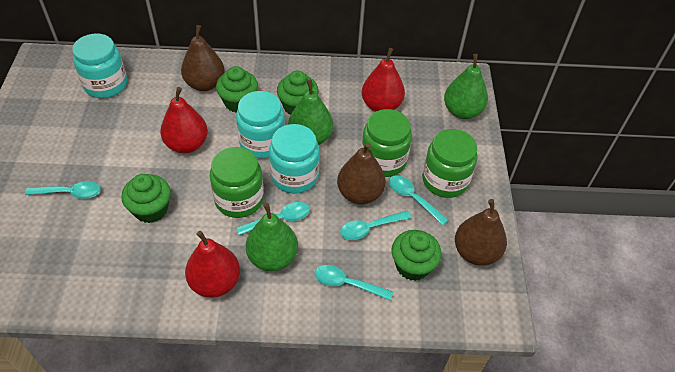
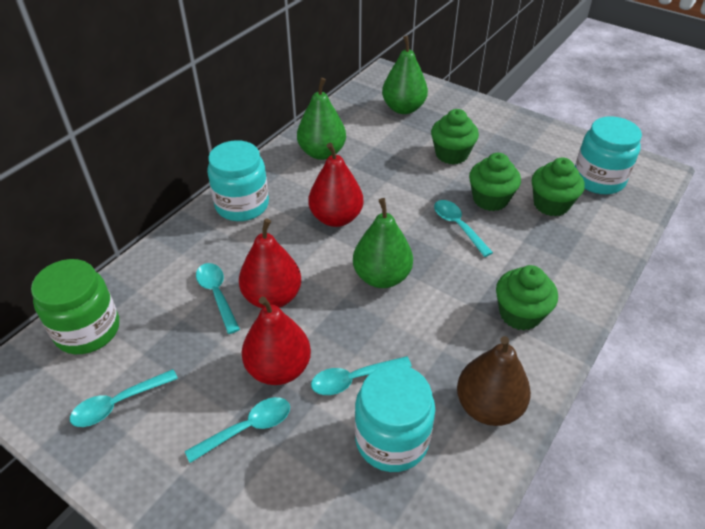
brown pear: [181,25,225,91] [337,142,386,204] [455,199,507,266] = 3 -> [457,336,531,426] = 1
green jar: [210,147,264,218] [361,109,412,177] [422,129,477,198] = 3 -> [31,259,119,354] = 1

